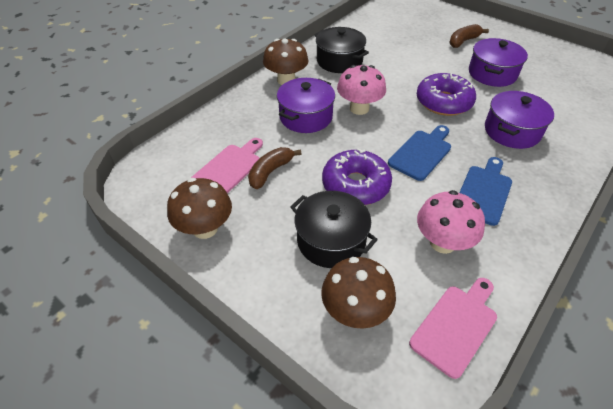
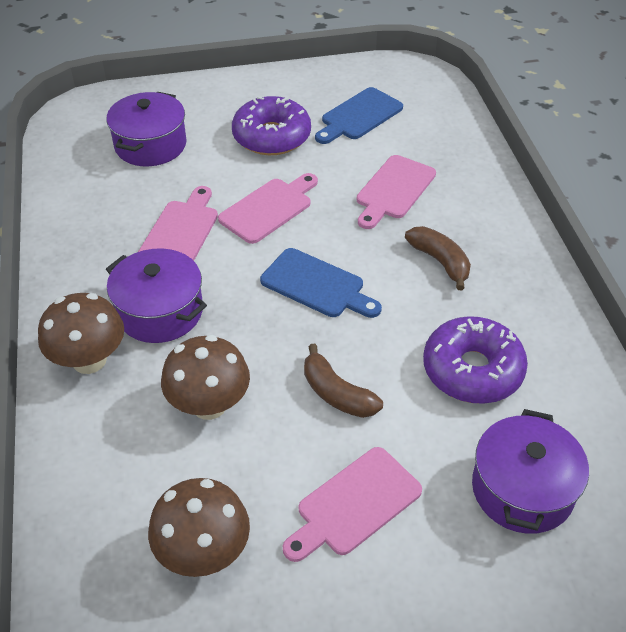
black pot: [290,191,378,268] [314,27,369,73] = 2 -> none = 0
pink cutting board: [191,138,263,193] [409,278,497,379] = 2 -> [138,186,218,261] [218,173,318,244] [283,447,422,562] [357,155,436,229] = 4
pink mushroom: [337,65,386,115] [417,190,485,254] = 2 -> none = 0

